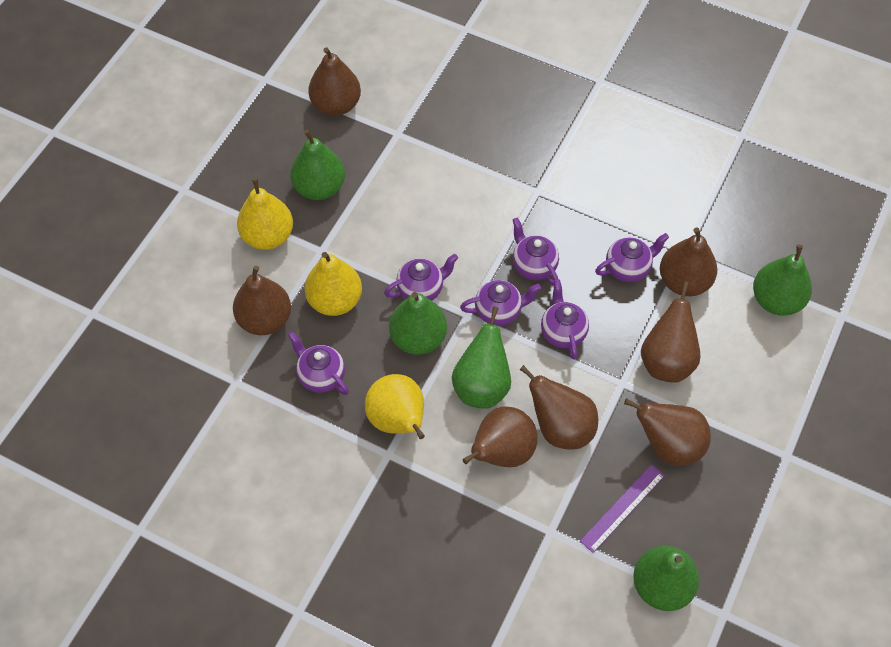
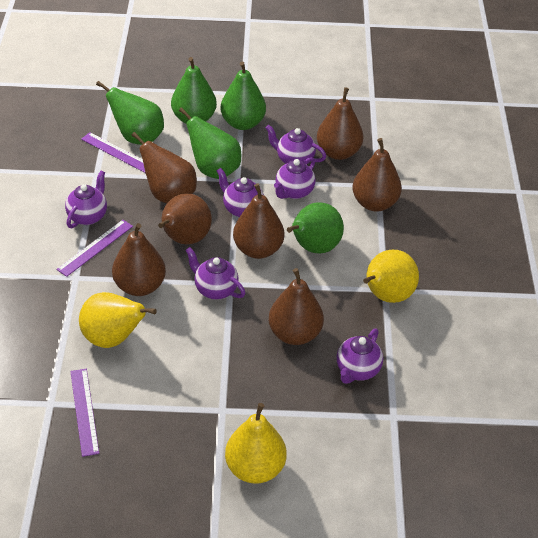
purple ruler: [580,464,665,553] = 1 -> [56,220,133,277] [70,368,99,457] [81,132,145,173] = 3

